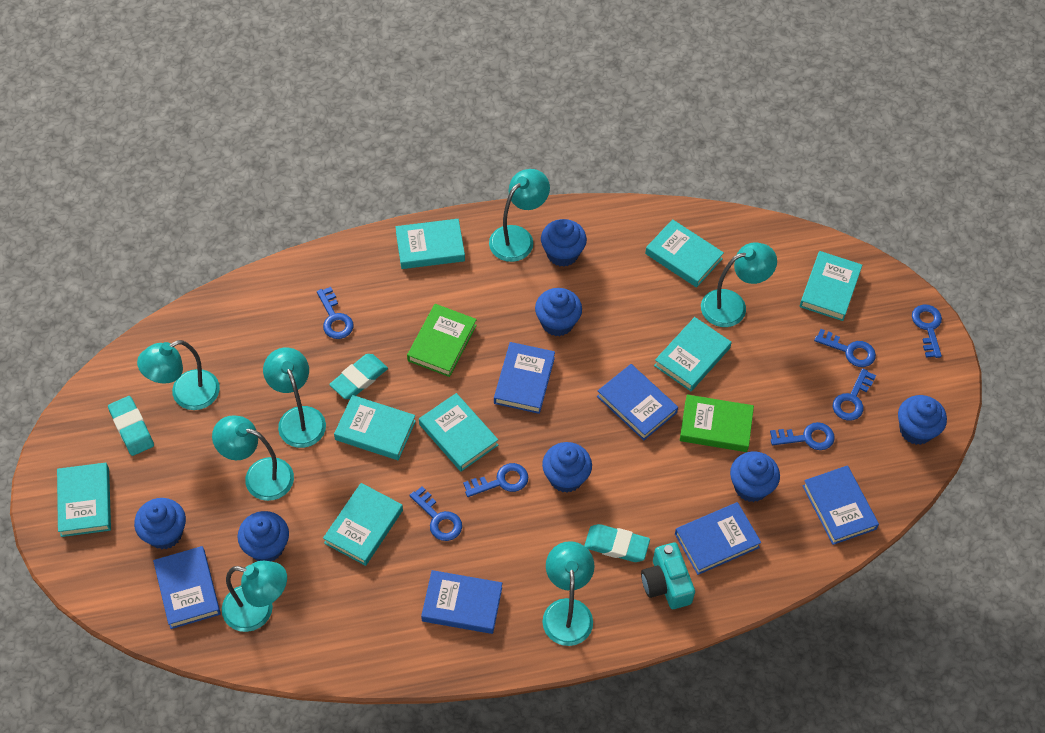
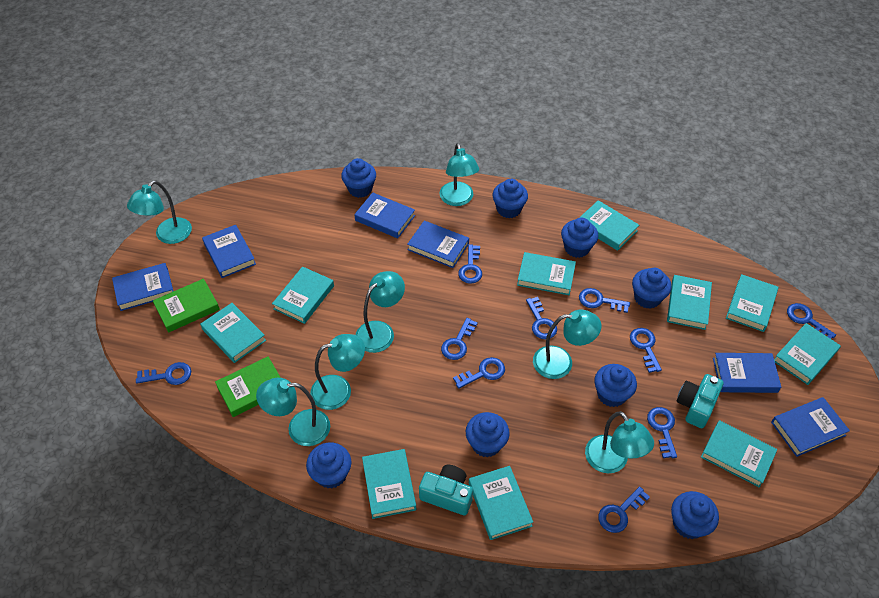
blue cupcake: [134,498,186,549] [238,511,289,561] [535,288,582,336] [541,219,587,267] [542,442,592,493] [730,451,780,502] [898,395,947,445] = 7 -> [306,442,351,488] [341,158,376,198] [466,412,510,457] [492,179,528,218] [561,217,598,258] [594,364,637,407] [632,268,671,309] [671,491,719,539] = 8
blue key: [317,287,354,339] [409,486,462,541] [463,463,528,497] [770,422,835,450] [814,329,876,367] [833,368,876,421] [912,304,942,358] = 7 -> [136,362,191,385] [441,318,478,360] [453,357,505,389] [458,245,482,284] [526,297,557,339] [579,288,630,313] [598,486,650,533] [630,328,662,373] [647,407,677,458] [787,303,836,339] = 10
turquoise book: [57,463,111,537] [323,483,403,566] [334,395,416,460] [395,219,465,269] [419,393,498,471] [645,219,724,288] [654,317,732,391] [800,251,862,321] = 8 -> [200,303,266,363] [272,266,334,324] [362,449,416,519] [469,466,533,540] [517,252,576,295] [579,200,639,251] [667,275,712,330] [701,420,777,488] [726,274,779,332] [774,323,841,385] = 10
turquoise camera: [641,543,695,609] = 1 -> [419,465,473,515] [676,374,724,428] = 2
turquoise eraser: [108,396,154,456] [329,354,388,399] [584,524,650,562] = 3 -> none = 0

